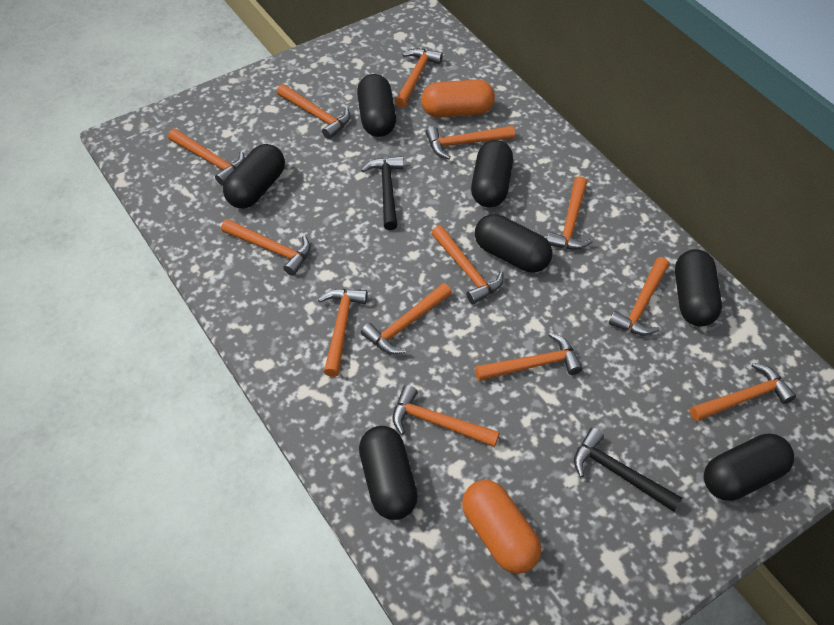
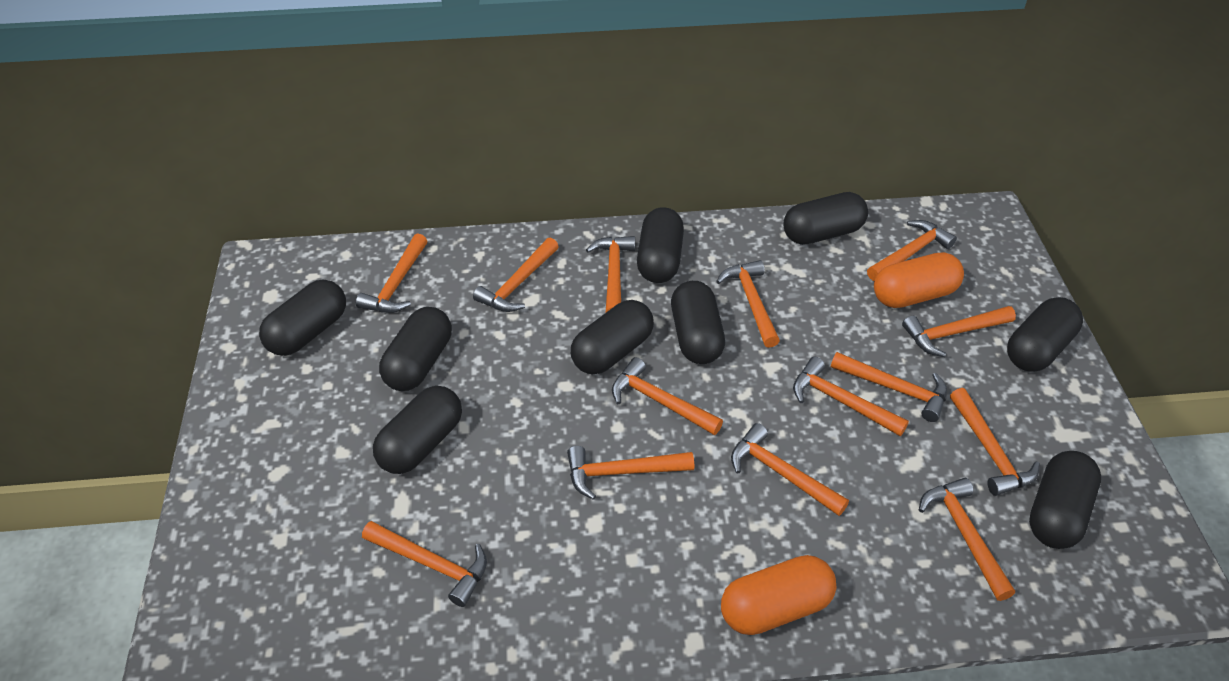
black capsule: [223,144,285,209] [357,74,396,137] [359,426,418,520] [471,140,513,207] [475,214,553,272] [675,249,722,327] [704,434,794,501] = 7 -> [259,280,346,356] [373,386,462,474] [379,307,452,391] [571,300,654,375] [637,207,684,283] [671,281,725,364] [784,192,868,245] [1007,297,1083,372] [1029,451,1101,549] = 9
black hammer: [361,156,404,230] [574,428,682,512] = 2 -> none = 0
orange hammer: [168,129,245,186] [221,219,311,276] [277,84,350,139] [318,289,367,377] [361,283,452,354] [393,385,500,447] [395,49,443,108] [426,126,515,159] [431,225,504,304] [475,333,583,381] [547,176,593,249] [609,257,669,335] [690,363,796,422] = 13 -> [356,233,427,313] [362,521,487,607] [473,238,559,312] [567,446,694,500] [586,236,635,312] [612,357,723,435] [716,260,780,348] [731,423,849,516] [793,357,909,436] [831,352,947,422] [867,220,957,281] [902,306,1016,357] [919,478,1015,601] [950,388,1040,496] = 14

